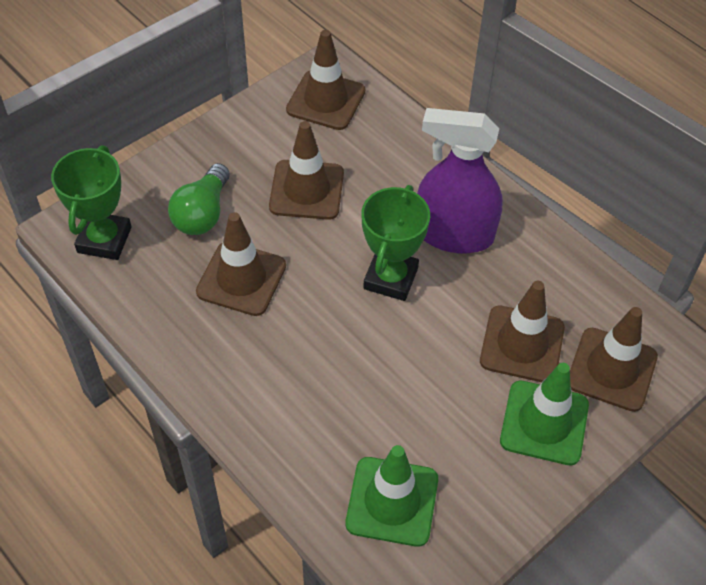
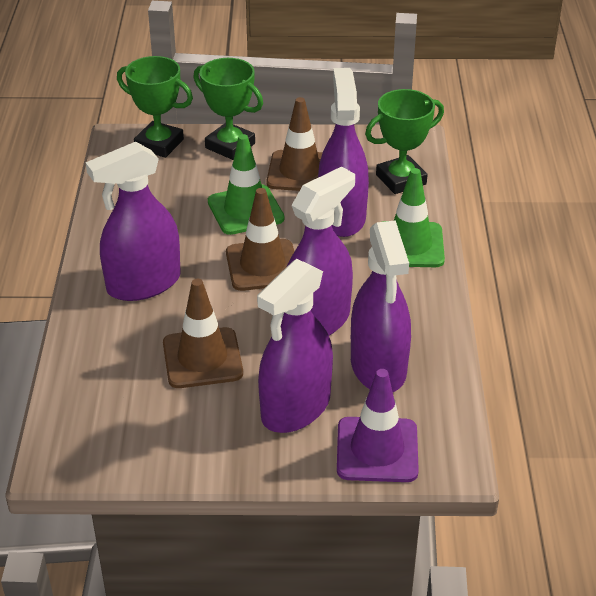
brown traffic cone: [196,212,286,316] [269,121,344,220] [286,30,365,130] [480,281,565,382] [570,307,658,412] = 5 -> [163,279,243,388] [226,188,294,291] [266,97,323,191] = 3
green light bulb: [168,163,230,235] = 1 -> none = 0
green trophy: [51,145,132,260] [361,185,430,301] = 2 -> [117,56,193,158] [193,58,263,160] [365,89,444,194] = 3
purple spray bottle: [417,108,502,254] = 1 -> [85,142,180,301] [257,259,333,433] [287,167,355,336] [318,68,369,237] [351,220,411,392] = 5
purple traffic cone: none = 0 -> [337,369,419,482] = 1

